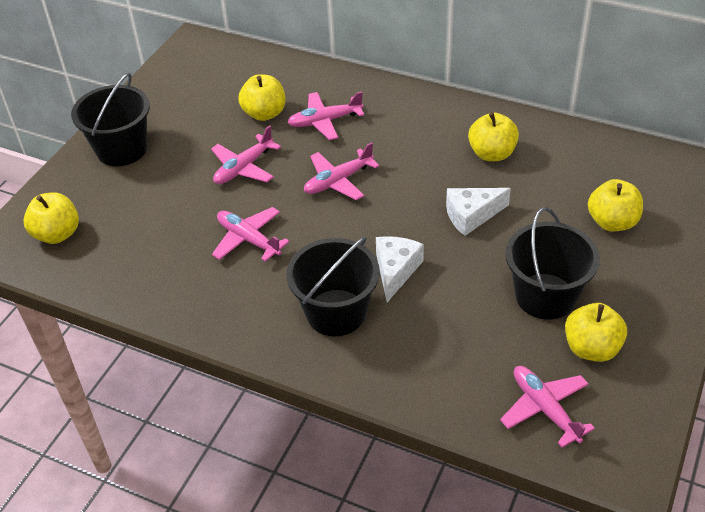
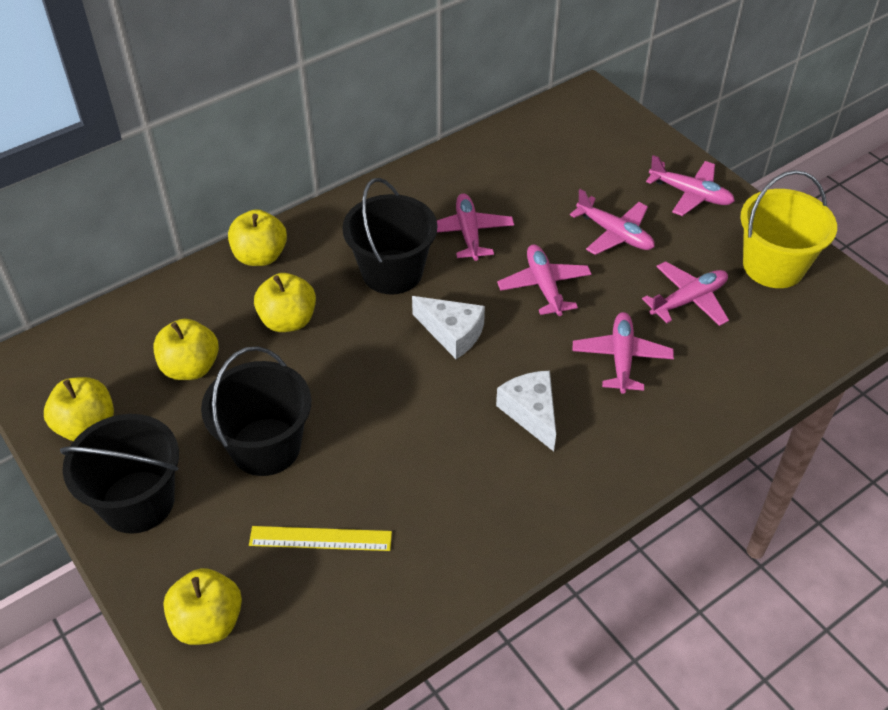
pink plane: [211,125,281,184] [212,207,290,262] [287,92,365,140] [304,142,380,200] [500,366,595,448] = 5 -> [437,194,514,261] [497,244,591,316] [570,189,655,255] [572,312,674,394] [642,261,729,326] [646,155,735,216] = 6
yellow bucket: none = 0 -> [740,170,837,288] = 1
yellow ruler: none = 0 -> [249,526,392,551] = 1

